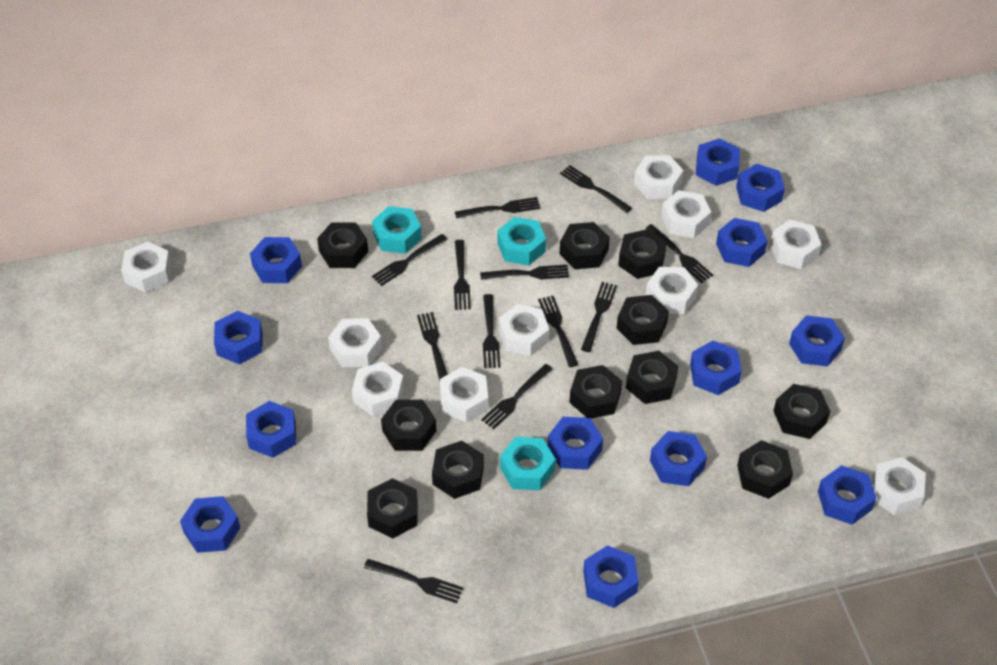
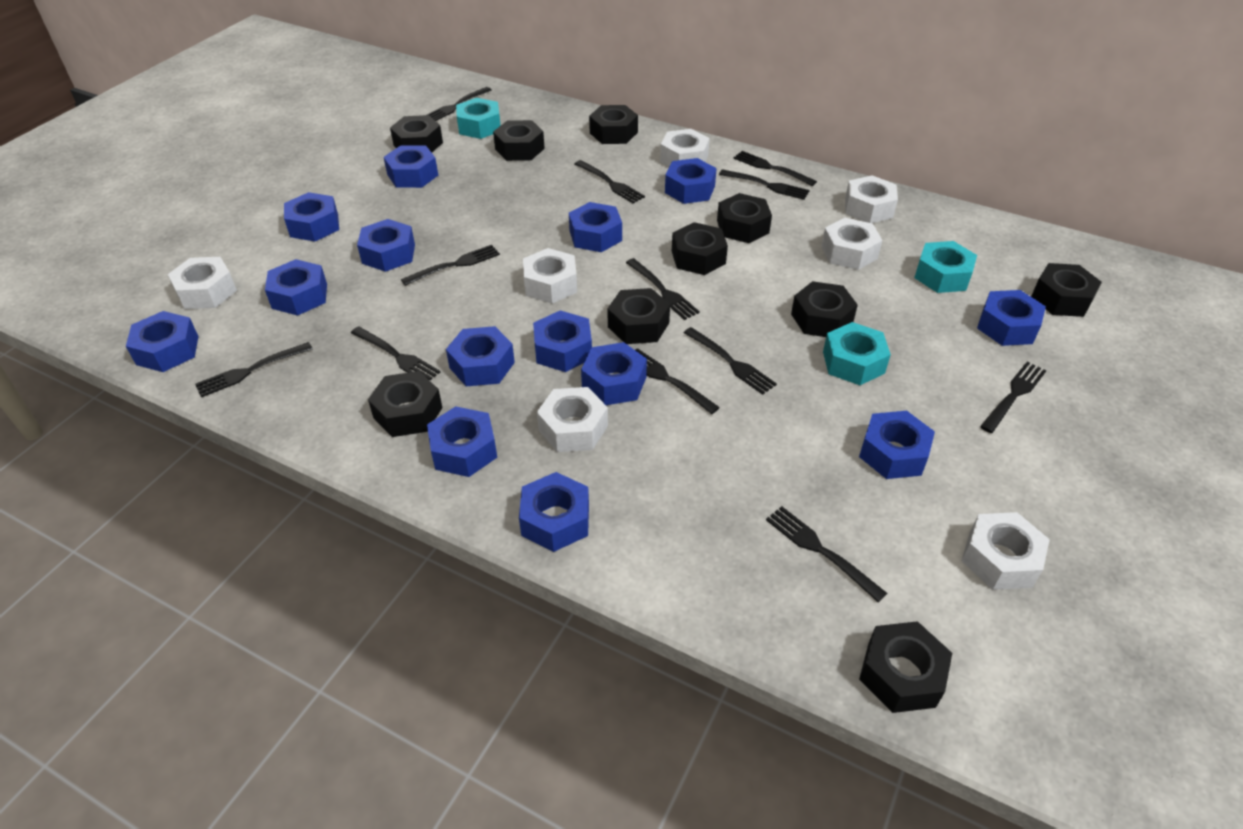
black nut: [317,222,368,268] [367,478,418,538] [381,400,436,451] [432,441,484,499] [560,222,610,269] [569,365,622,419] [617,295,669,345] [618,229,667,279] [626,351,678,404] [737,440,793,499] [774,384,830,439] = 11 -> [368,371,443,437] [390,115,443,152] [493,120,545,161] [589,105,638,144] [607,288,670,344] [672,222,728,275] [717,193,772,243] [791,281,858,337] [859,621,952,713] [1031,263,1102,317] = 10
blue nut: [180,496,240,553] [214,311,262,364] [246,401,296,458] [250,237,302,283] [548,417,603,470] [583,545,639,608] [650,431,707,486] [690,340,742,395] [696,139,740,186] [716,218,768,267] [736,164,785,212] [789,315,845,367] [818,465,876,525] = 13 -> [126,311,199,372] [265,259,327,316] [284,192,339,242] [357,219,415,272] [384,145,438,188] [427,406,497,477] [446,326,515,386] [519,472,589,552] [533,310,592,372] [569,202,622,252] [581,342,647,405] [665,158,717,204] [859,411,935,479] [977,290,1046,346] = 14
white nut: [121,242,171,293] [328,318,382,367] [352,362,404,417] [440,367,488,422] [499,304,549,356] [634,155,683,199] [646,267,698,314] [661,190,711,238] [770,219,822,269] [872,457,926,515] = 10 -> [168,257,237,309] [523,248,577,304] [537,387,608,452] [660,129,710,167] [821,218,883,270] [845,175,898,223] [962,512,1050,590] = 7

